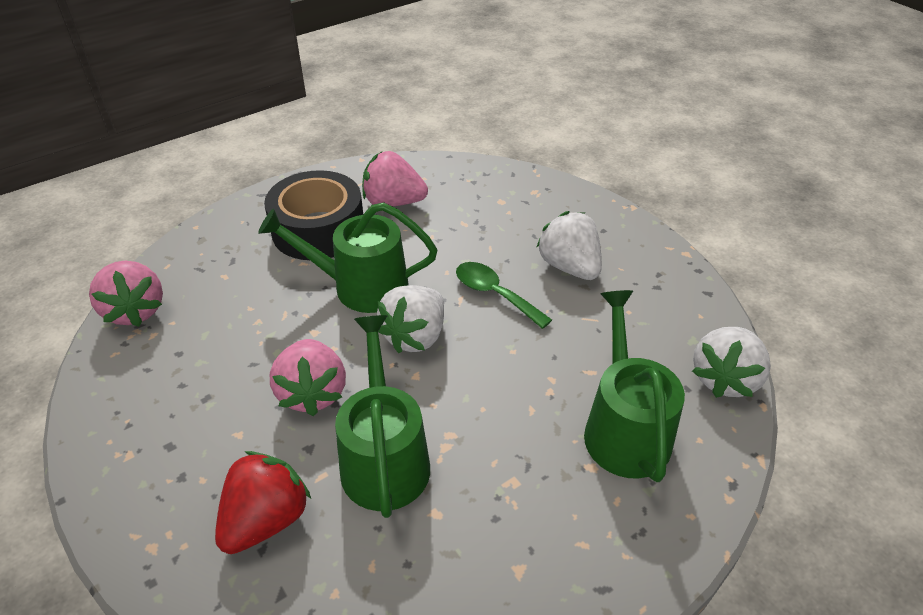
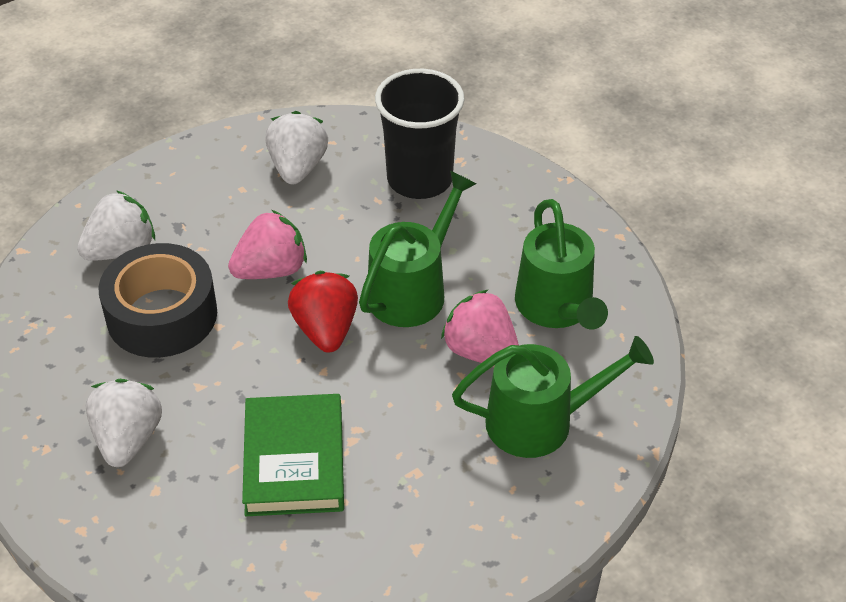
black cup: none = 0 -> [375,69,464,199] = 1
green book: none = 0 -> [242,394,344,516] = 1
green spoon: [456,262,552,329] = 1 -> none = 0
pink strawberry: [89,260,163,327] [270,339,346,416] [362,151,428,207] = 3 -> [228,210,307,279] [441,289,519,366] = 2

